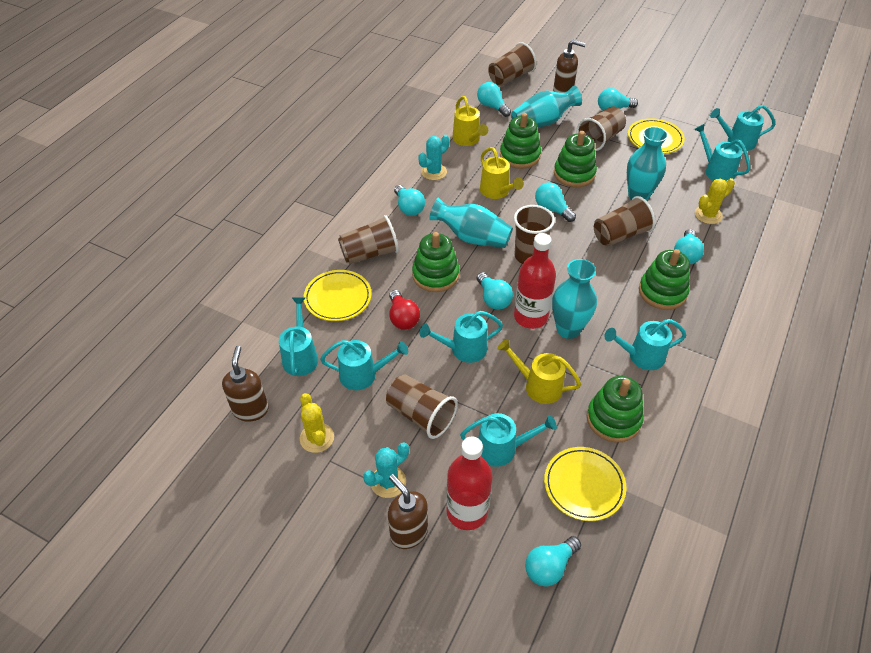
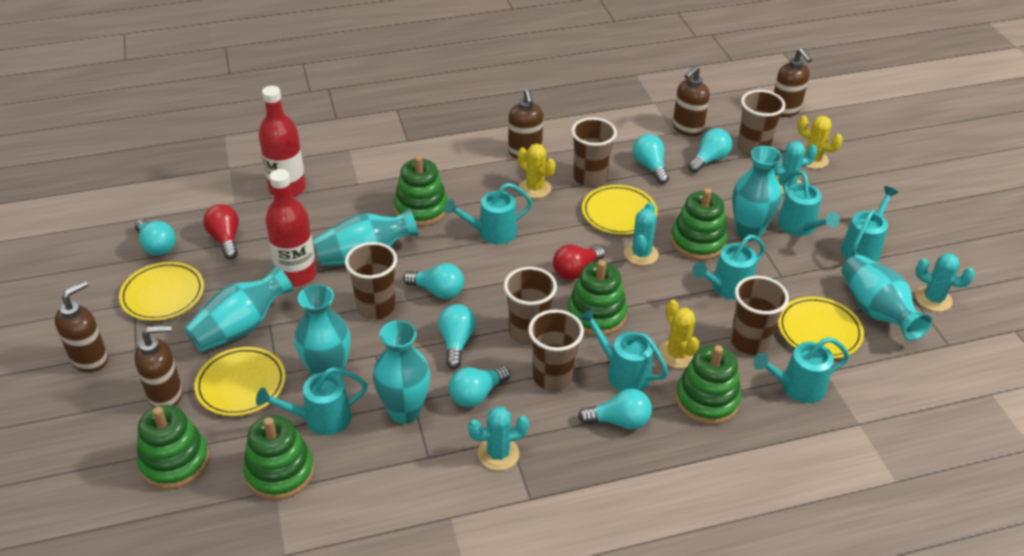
brown soap dispenser: [222,346,268,422] [388,474,428,549] [553,40,586,93] = 3 -> [55,281,108,372] [134,325,183,407] [508,89,543,159] [673,66,710,136] [774,48,812,117] = 5
green stacking toy: [412,232,459,292] [500,113,541,169] [554,131,597,187] [587,376,644,442] [639,249,690,310] = 5 -> [137,405,209,490] [243,415,314,500] [394,155,448,226] [567,260,627,336] [671,188,728,260] [675,345,741,425] = 6
red light bulb: [389,290,420,330] = 1 -> [203,204,239,259] [553,245,605,280] = 2
turquoise cactus: [363,442,409,498] [418,135,450,180] = 2 -> [468,406,529,471] [624,202,659,266] [774,141,818,195] [915,253,975,312] = 4
turquoise vase: [429,198,513,248] [511,86,582,127] [552,259,597,339] [627,126,668,201] = 4 -> [185,265,293,352] [294,284,351,378] [313,208,419,266] [373,320,430,424] [732,146,782,240] [841,255,932,341] = 6
yellow cactus: [300,393,334,453] [695,178,735,224] = 2 -> [518,143,556,198] [659,300,699,368] [797,116,843,169] = 3
yellow plate: [304,270,372,321] [544,447,626,521] [628,118,685,154] = 3 -> [119,262,204,321] [194,347,286,416] [582,185,658,235] [778,296,864,359] = 4
yellow watering can: [452,96,488,146] [480,147,524,199] [498,339,581,404] = 3 -> none = 0

